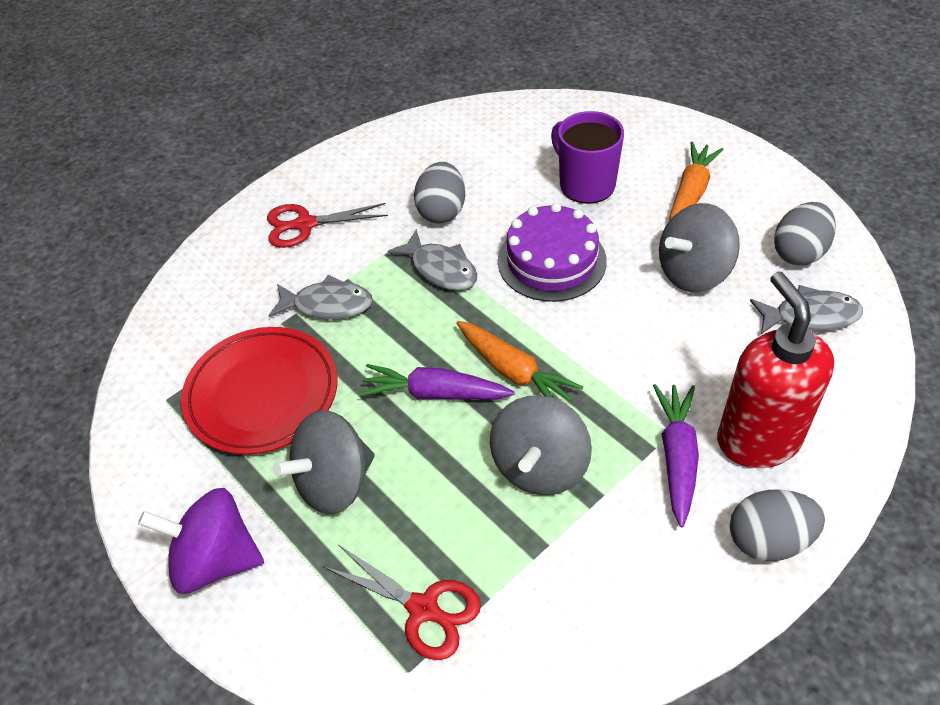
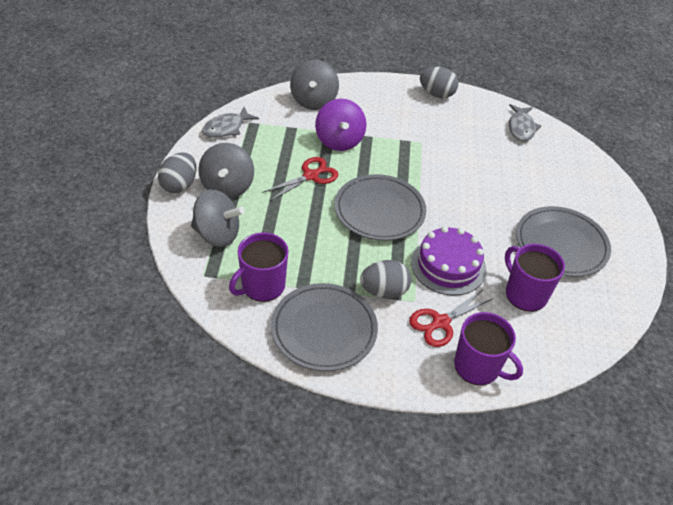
grey fish: [268,275,373,320] [388,229,477,291] [750,285,863,334] = 3 -> [202,107,259,138] [509,104,541,141] = 2
grey plate: none = 0 -> [271,283,378,371] [335,174,426,241] [516,206,611,277] = 3
orange carrot: [456,321,583,401] [669,142,724,220] = 2 -> none = 0
purple carrot: [359,364,515,400] [653,384,699,527] = 2 -> none = 0
purple mug: [551,111,624,204] = 1 -> [229,232,289,302] [454,312,523,385] [505,244,565,312] = 3
red plate: [181,327,338,455] = 1 -> none = 0
red soap dispenser: [717,272,834,468] = 1 -> none = 0

